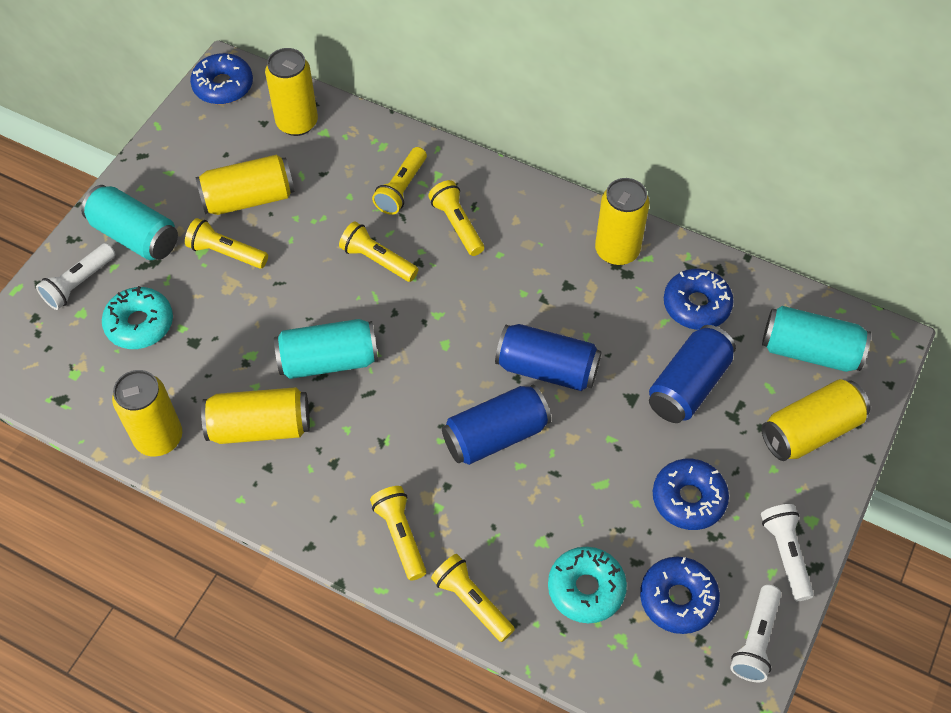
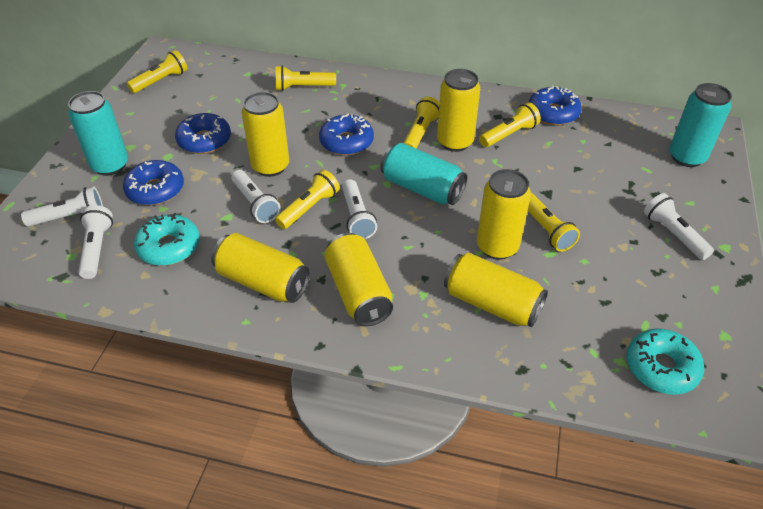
blue can: [442,385,551,465] [495,324,602,391] [649,325,736,423] = 3 -> none = 0
white flashlight: [36,243,115,310] [730,585,781,682] [761,504,814,601] = 3 -> [21,186,103,227] [78,205,113,279] [231,170,281,223] [342,179,377,239] [644,193,714,260] = 5

